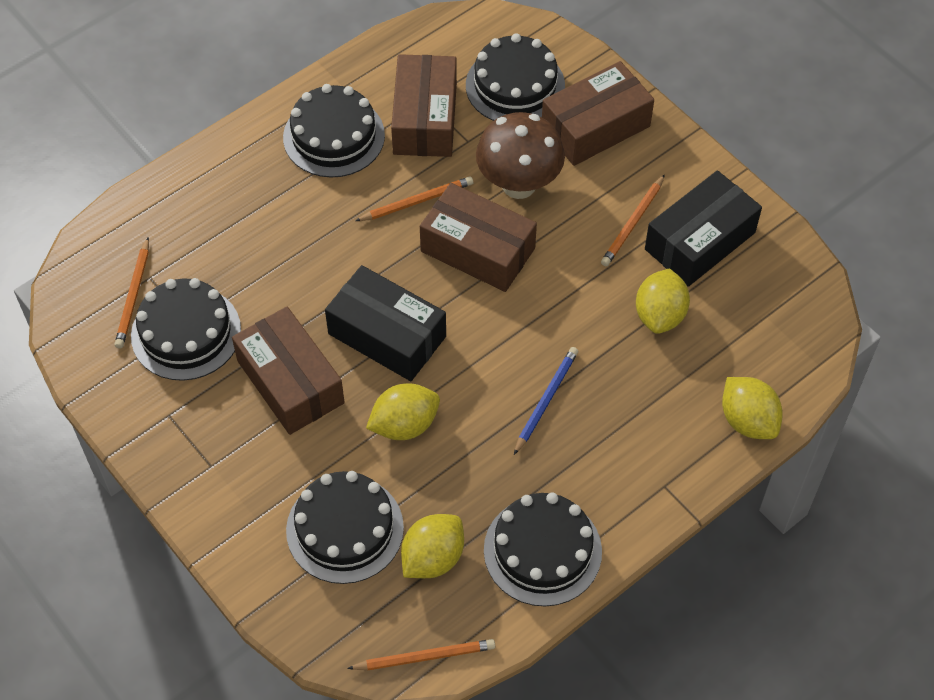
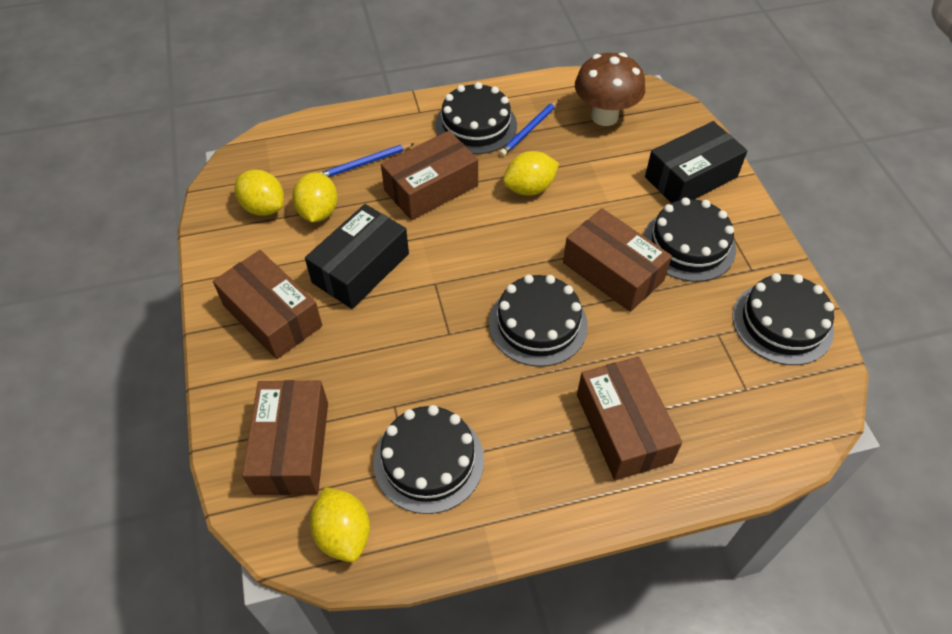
blue pencil: [514,347,578,455] = 1 -> [320,144,414,177] [499,100,559,156] = 2
brown box: [232,307,345,435] [391,54,457,157] [420,183,537,292] [542,61,654,166] = 4 -> [213,250,322,359] [242,380,328,495] [381,131,478,220] [563,208,672,312] [577,357,682,480] = 5
orange pencil: [114,237,149,348] [347,639,495,670] [355,176,473,221] [601,174,665,266] = 4 -> none = 0

